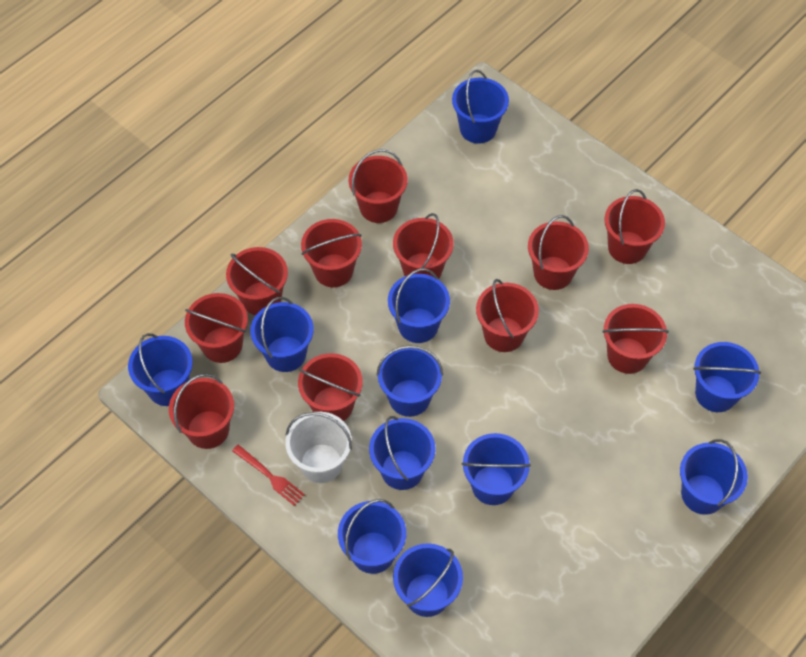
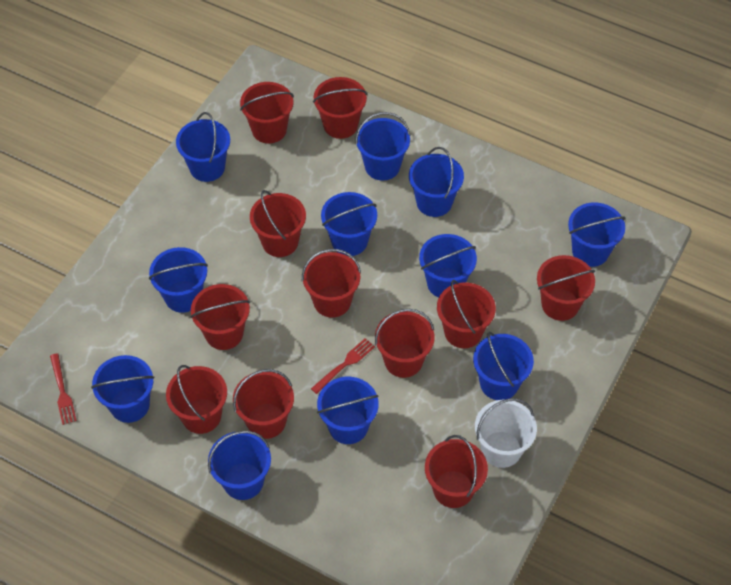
red fork: [232,445,305,506] = 1 -> [50,353,77,425] [311,338,375,394] = 2

